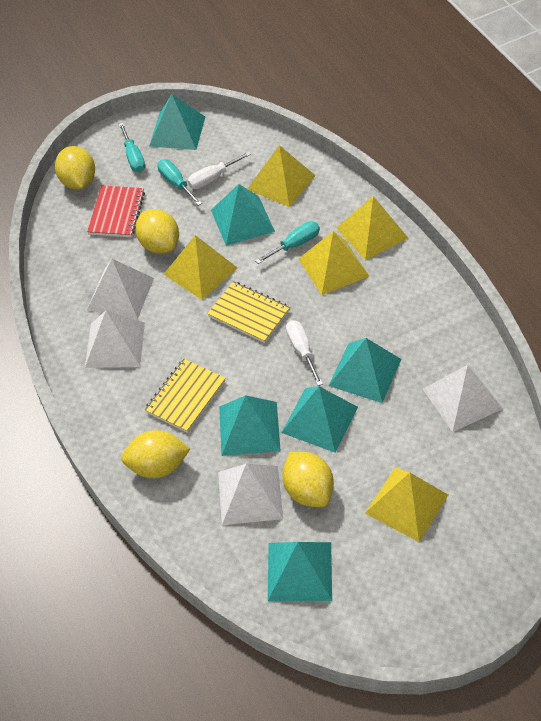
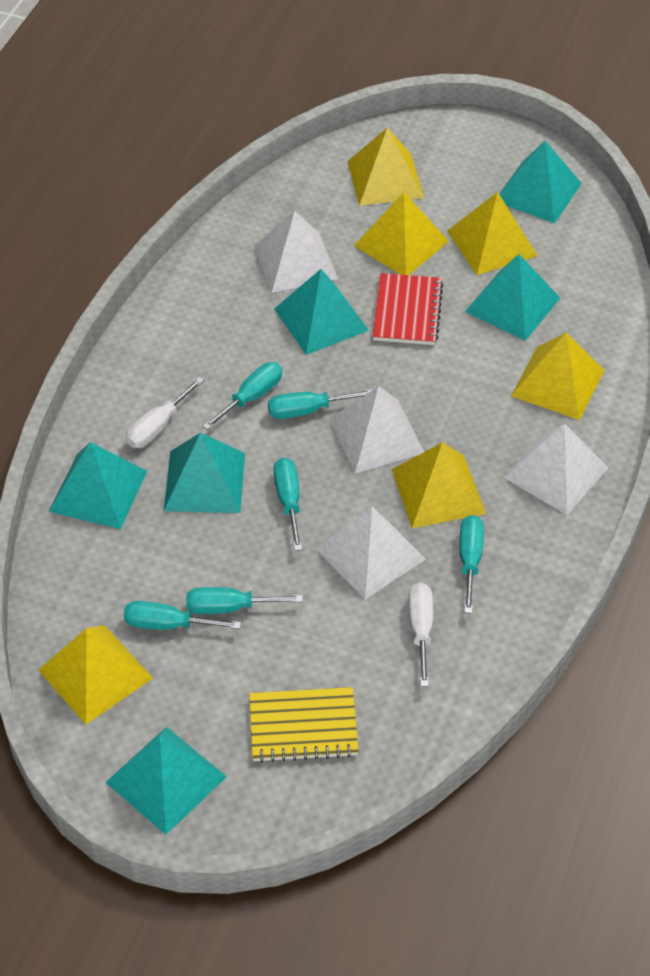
turquoise screwdriver: [119,123,145,172] [157,159,202,206] [255,221,320,264] = 3 -> [124,601,241,630] [186,587,303,614] [202,362,282,430] [268,389,373,419] [274,458,302,551] [460,515,484,614] = 6
yellow lemon: [55,146,95,190] [121,430,190,478] [135,209,179,254] [282,452,334,507] = 4 -> none = 0
yellow notebook: [145,359,226,433] [207,281,290,343] = 2 -> [249,687,359,763] = 1
yellow pyramid: [164,235,237,300] [248,145,316,207] [299,231,369,295] [336,196,408,260] [365,468,448,542] = 5 -> [38,625,153,724] [347,128,424,206] [354,192,449,275] [392,442,486,528] [447,192,538,275] [511,333,604,420] = 6

